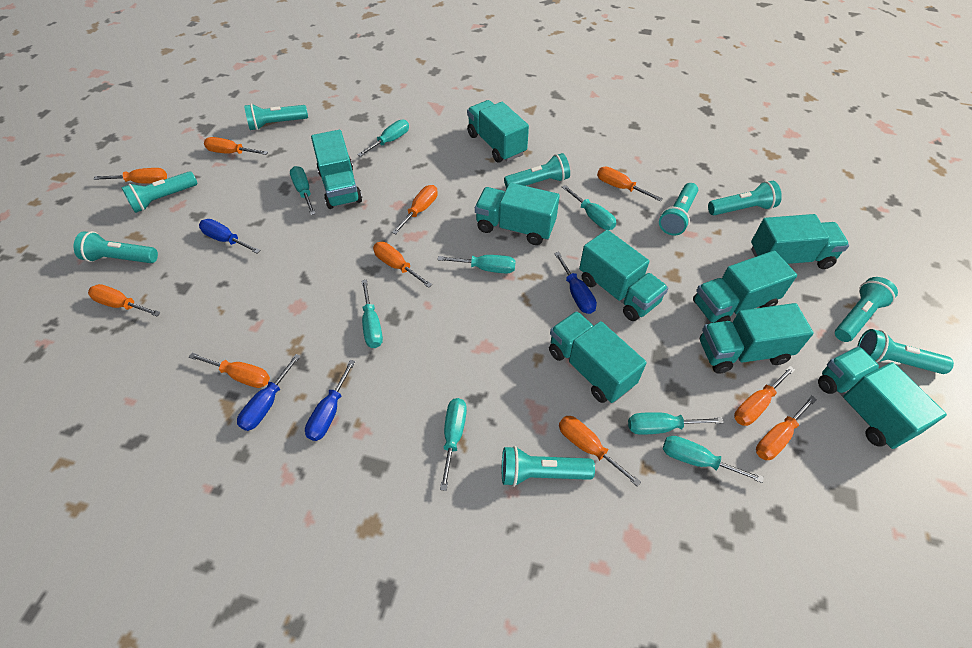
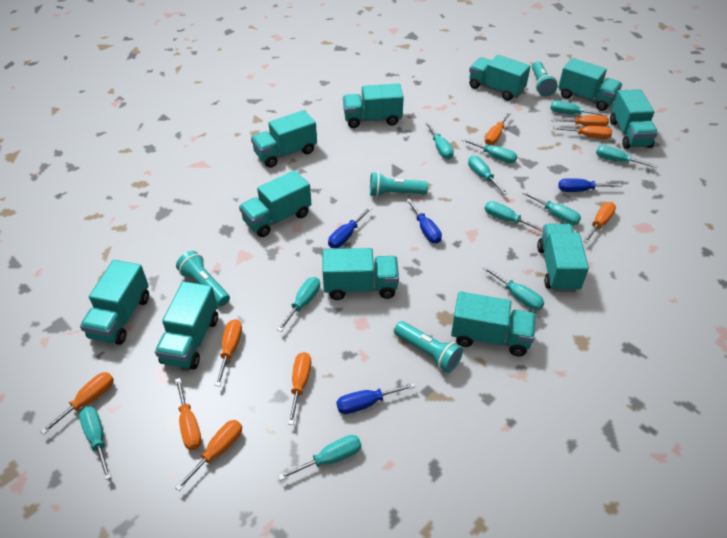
orange screwdriver: [88,284,161,316] [93,168,167,183] [189,353,270,388] [204,137,268,155] [373,242,432,288] [392,185,438,234] [559,416,641,487] [597,167,663,201] [734,366,795,426] [756,395,817,460] = 10 -> [40,372,114,435] [175,378,202,450] [175,420,242,491] [215,319,242,386] [288,352,311,425] [485,112,511,145] [551,115,609,127] [553,126,612,139] [583,202,616,243] = 9
turquoise flashlight: [74,231,158,263] [121,171,198,213] [244,104,308,130] [502,446,595,487] [504,153,570,189] [659,183,698,236] [708,181,782,215] [835,277,898,342] [857,329,954,374] = 9 -> [176,251,230,306] [370,172,428,197] [394,321,463,373] [532,61,558,96] = 4
turquoise screwdriver: [290,166,316,215] [357,120,409,157] [361,280,383,348] [438,255,516,274] [440,398,467,491] [562,185,616,230] [628,412,724,435] [663,436,764,483] = 8 -> [79,406,112,480] [277,277,320,332] [278,435,361,480] [425,122,454,159] [462,138,517,163] [468,156,508,195] [483,266,544,310] [484,201,543,232] [522,191,581,225] [550,101,607,116] [596,145,657,168] = 11
turquoise truck: [311,130,362,209] [467,100,529,163] [475,183,560,245] [549,311,647,403] [579,230,668,321] [693,251,797,323] [700,303,814,374] [751,214,849,269] [818,347,947,449] = 9 -> [80,260,149,345] [155,281,218,369] [239,170,311,237] [251,110,317,168] [323,248,399,300] [343,83,404,128] [451,292,536,357] [469,55,530,101] [537,224,589,292] [558,58,622,111] [610,89,658,149] = 11

